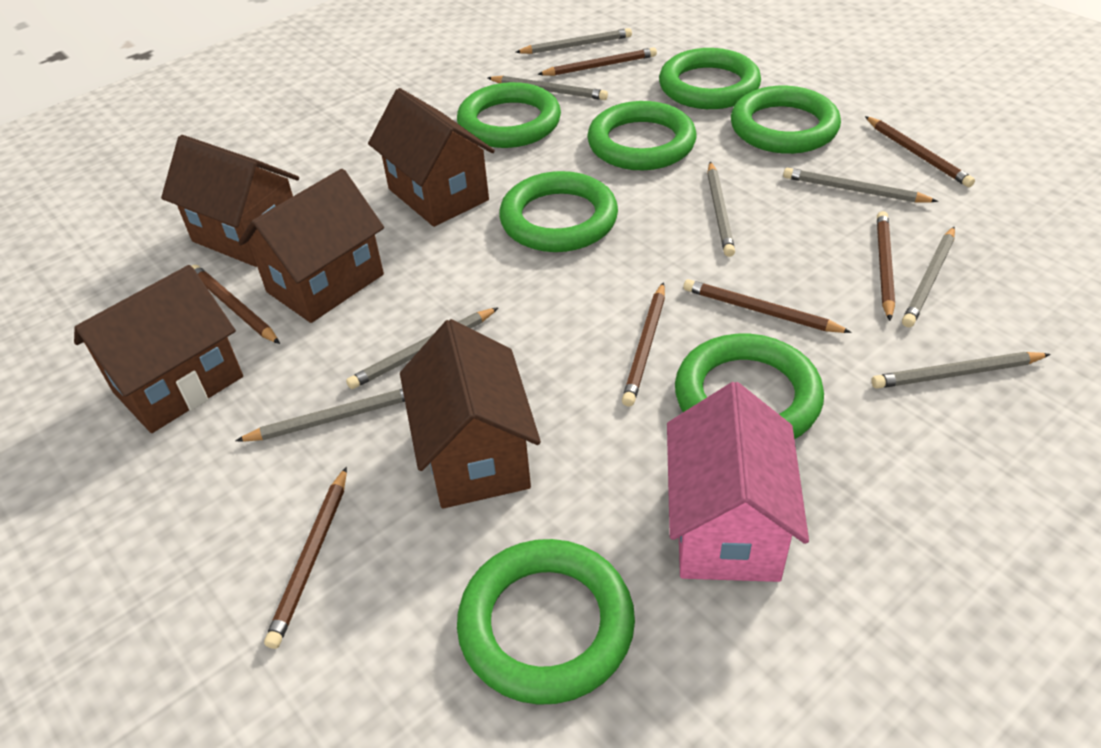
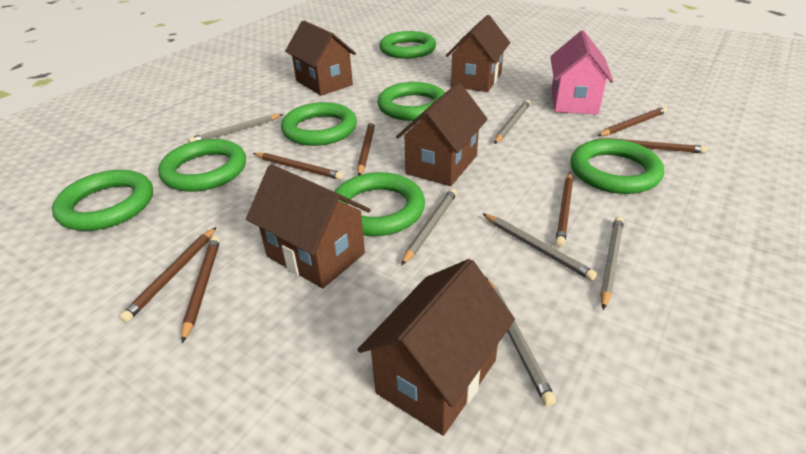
grey pencil: [235,389,405,442] [346,307,499,389] [488,76,608,100] [515,28,632,54] [707,162,735,257] [783,168,938,203] [871,352,1051,389] [902,226,955,327] = 8 -> [189,114,283,142] [401,189,457,266] [482,213,597,281] [486,278,556,406] [494,100,531,144] [600,217,624,310] = 6

